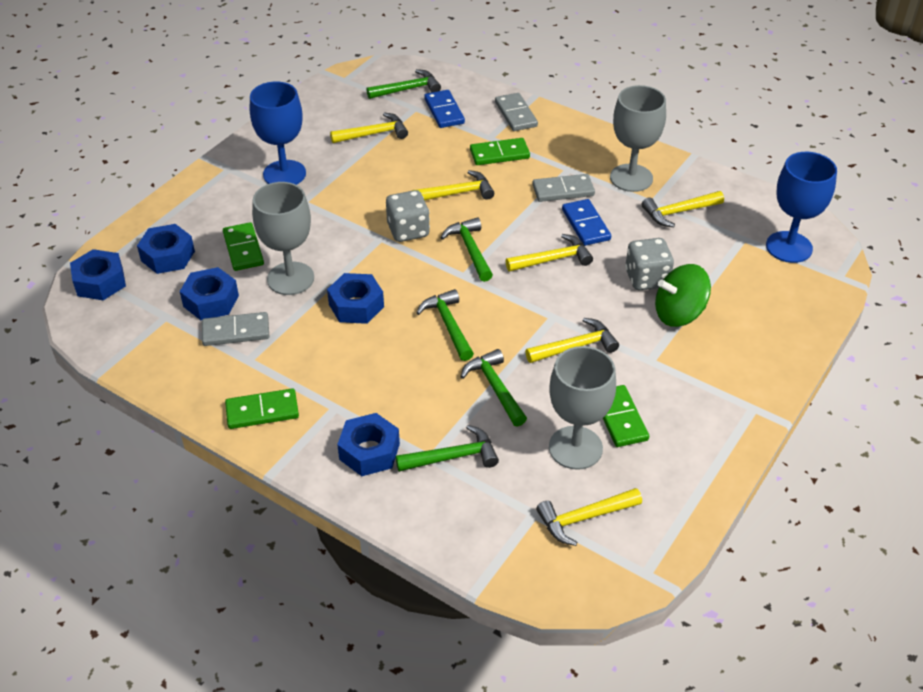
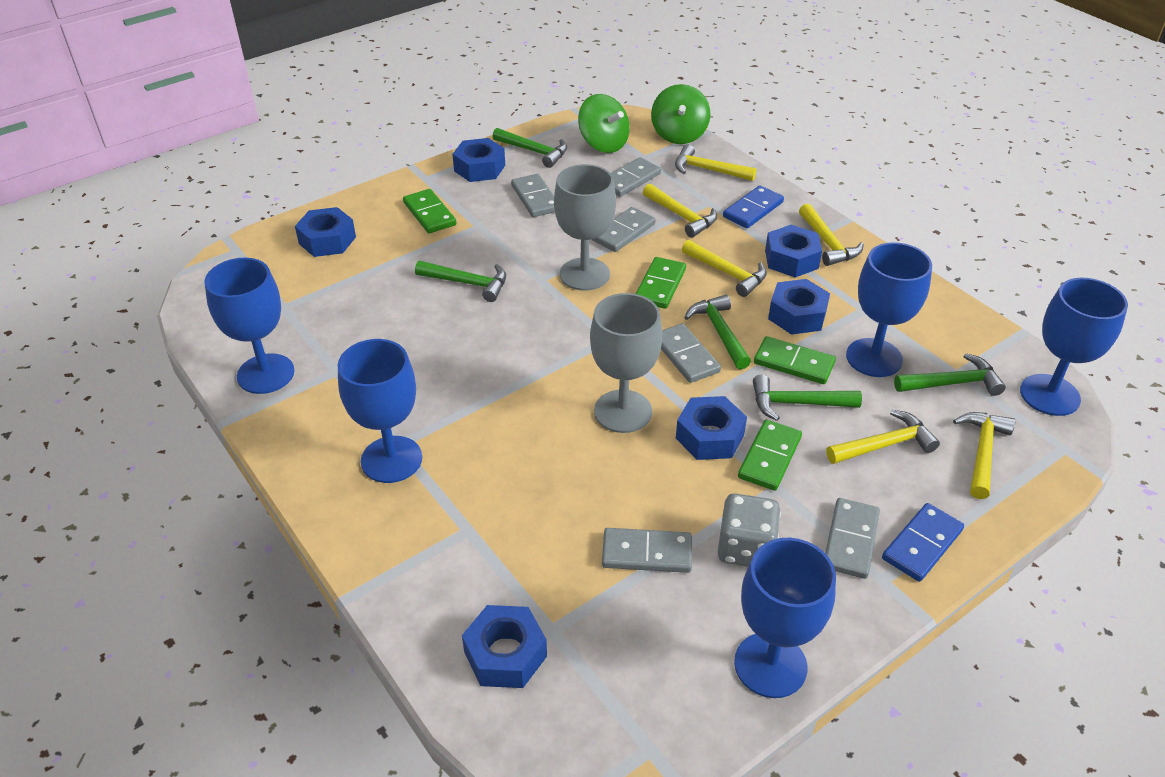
blue goblet: [250,82,306,185] [766,152,837,263] = 2 -> [204,258,295,394] [338,339,422,483] [734,538,836,698] [846,242,932,377] [1020,278,1128,416] = 5
blue nut: [70,249,126,300] [137,224,195,274] [180,267,239,320] [327,273,384,324] [337,413,400,476] = 5 -> [295,207,356,257] [452,138,505,182] [462,605,547,688] [676,396,747,460] [765,225,822,278] [768,279,830,335] = 6
green spinning top: [655,264,711,327] = 1 -> [578,94,630,153] [651,84,710,144] = 2
grey dice: [386,190,430,242] [625,238,674,290] = 2 -> [718,493,781,567] = 1
grey domino: [202,312,269,346] [495,93,538,131] [532,174,595,202] = 3 -> [511,174,555,217] [592,207,656,252] [602,528,692,573] [611,157,661,197] [661,323,721,383] [825,498,880,579] = 6
grey goblet: [252,182,314,295] [549,346,616,470] [610,85,666,192] = 3 -> [554,164,616,291] [590,293,662,433] = 2

